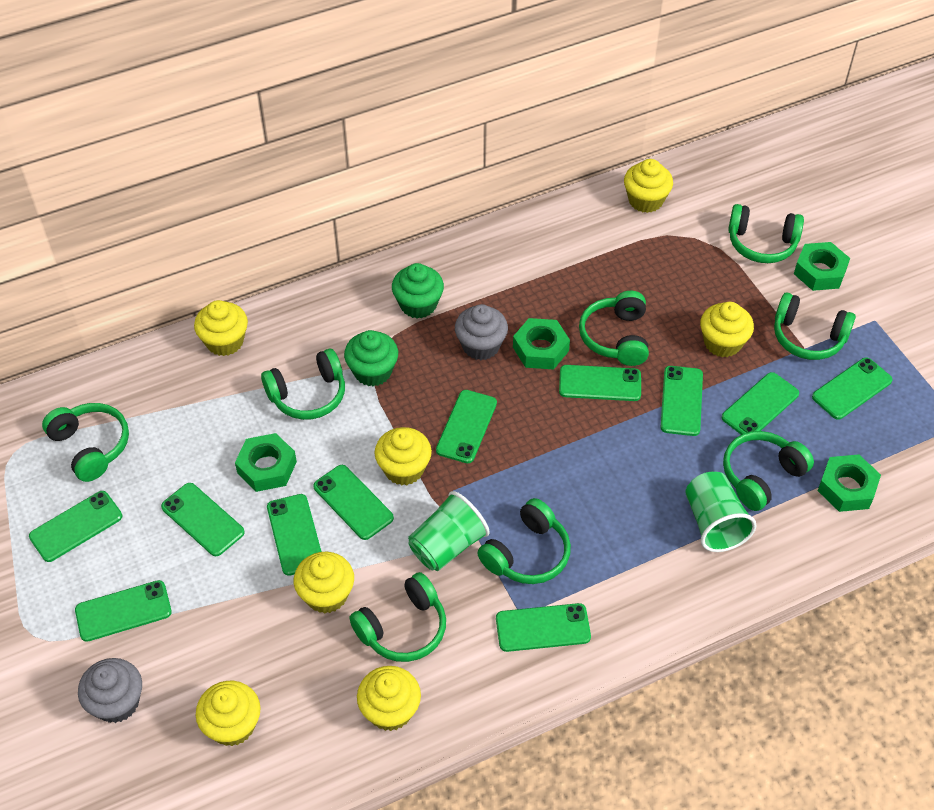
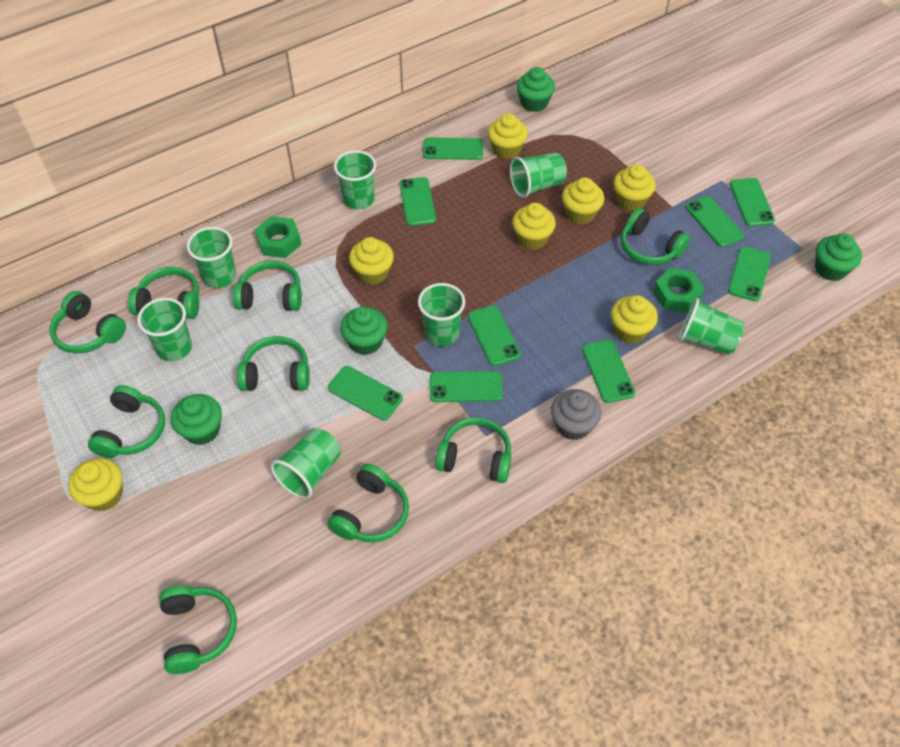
green cup: [408,491,490,571] [685,472,757,552] = 2 -> [137,298,192,361] [187,227,236,288] [271,428,341,499] [334,150,376,209] [418,283,465,346] [510,153,567,198] [679,298,745,355] = 7
green cupcake: [344,330,398,386] [392,263,444,318] = 2 -> [171,394,222,445] [340,306,388,355] [516,67,555,112] [815,233,862,281] = 4
green headphones: [42,403,129,482] [261,349,345,420] [349,572,446,662] [477,498,571,584] [579,291,649,366] [723,431,814,511] [728,204,804,263] [774,293,856,360] = 8 -> [49,291,126,353] [88,385,165,458] [128,267,199,319] [159,586,237,674] [233,260,302,311] [237,336,310,391] [327,464,409,543] [435,417,511,483] [621,208,690,265] = 9
green nut: [235,433,297,492] [513,318,570,370] [794,242,850,291] [818,454,881,512] = 4 -> [255,216,302,258] [653,268,705,313] = 2
green phone: [29,491,122,562] [75,580,172,642] [161,483,245,556] [267,494,322,576] [313,465,394,540] [436,390,497,463] [496,603,591,652] [559,365,641,401] [661,366,703,436] [722,372,799,435] [812,357,893,420] = 11 -> [328,366,403,421] [399,177,436,226] [423,137,483,160] [430,371,503,402] [468,305,521,366] [582,339,635,403] [686,196,744,247] [728,246,771,302] [730,178,775,226] = 9
grey cupcake: [78,658,142,723] [455,304,508,360] = 2 -> [551,389,601,440] = 1

